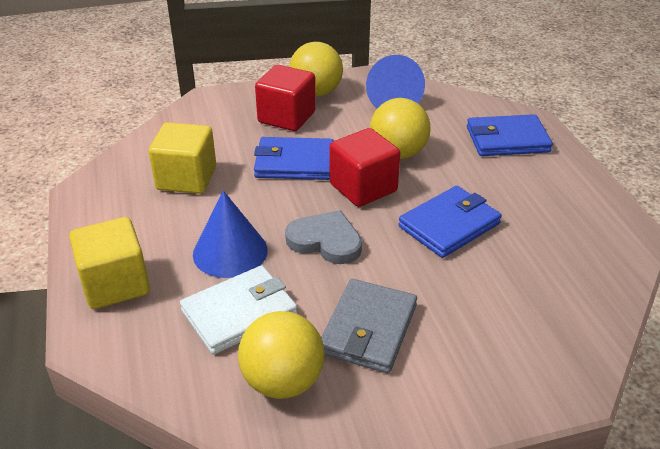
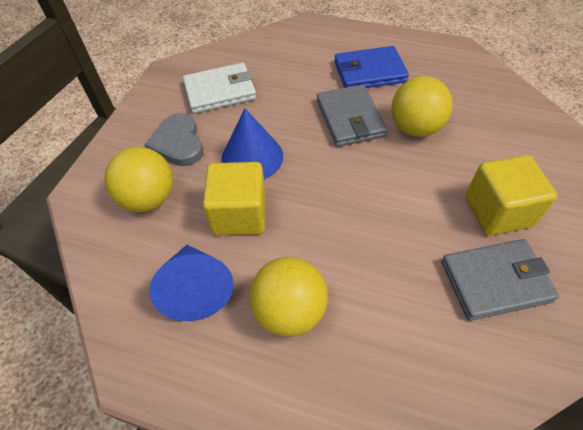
blue wallet: [254,137,334,180] [398,186,502,258] [467,114,553,156] = 3 -> [334,46,409,88] = 1
grey wallet: [321,279,417,373] = 1 -> [317,84,388,147] [441,239,559,321] = 2
red cube: [255,65,316,131] [330,128,400,207] = 2 -> none = 0

